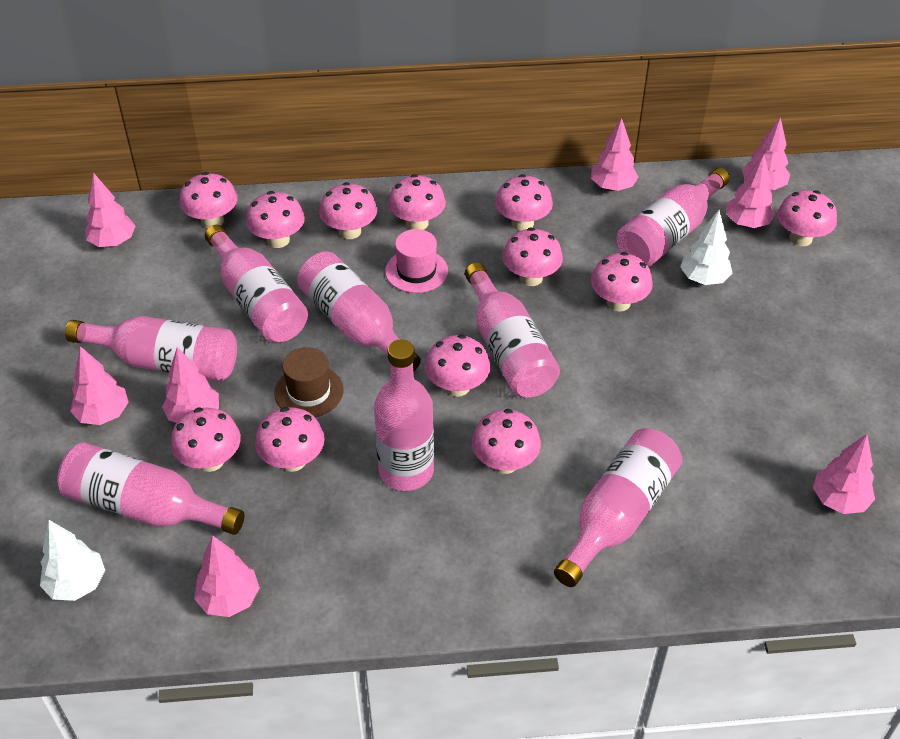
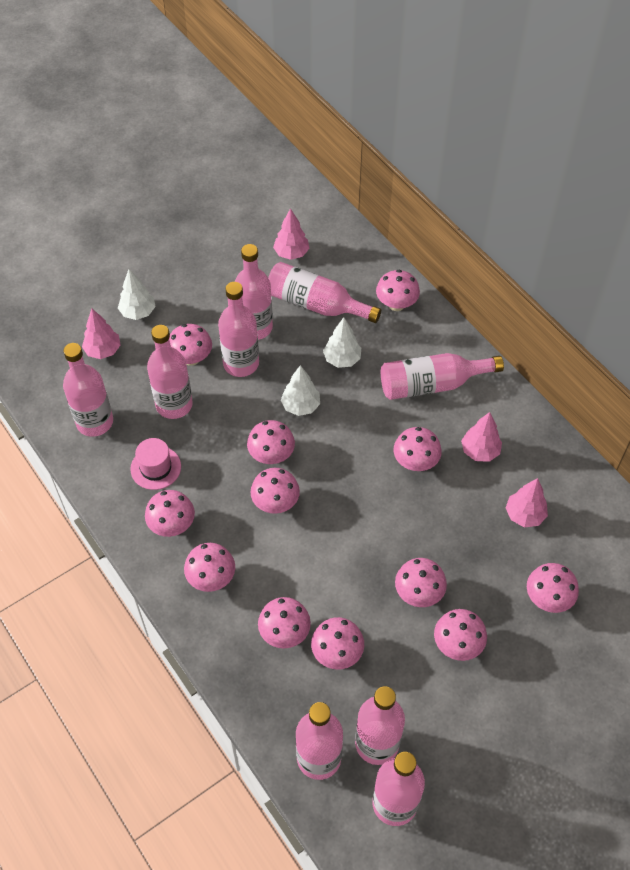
brown hat: [274,347,343,417] = 1 -> none = 0
pink bottle: [57,442,244,535] [65,316,237,381] [205,225,308,343] [297,251,421,372] [374,340,434,491] [465,262,560,398] [554,428,682,587] [616,168,730,267] = 8 -> [63,343,113,437] [147,325,193,419] [218,282,259,377] [235,244,273,340] [268,262,381,323] [296,702,343,780] [355,686,405,765] [372,752,425,826] [381,353,504,400] = 9
pink tree: [70,346,129,425] [85,173,135,247] [162,347,219,423] [194,535,260,617] [591,118,638,191] [726,154,775,228] [742,117,790,190] [813,434,875,514] = 8 -> [82,309,121,359] [273,208,310,260] [461,412,502,462] [506,478,548,527] = 4
white tree: [40,520,105,601] [680,210,733,285] = 2 -> [118,269,156,320] [281,365,320,416] [323,317,361,368] = 3

